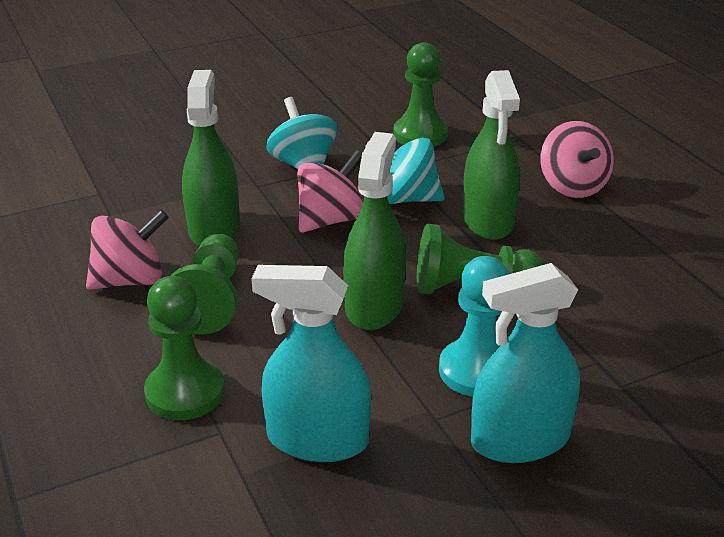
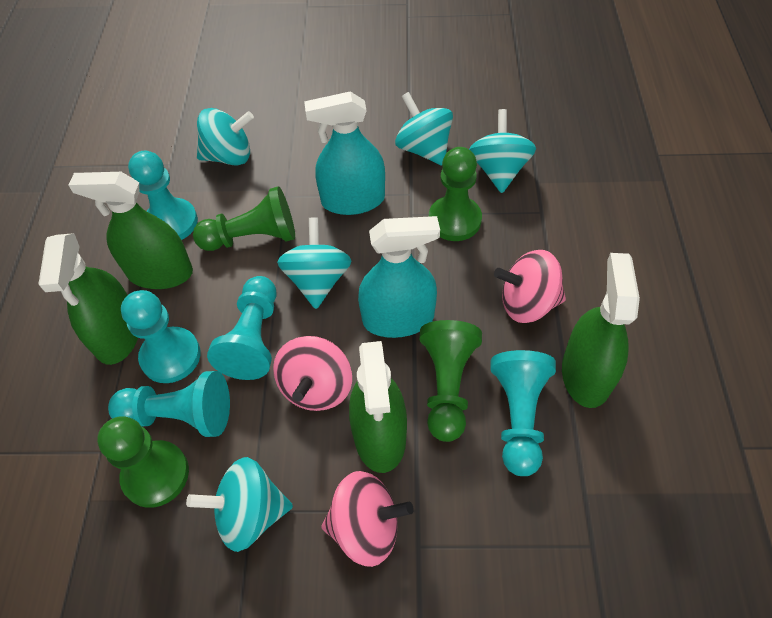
green spray bottle: [182,70,240,246] [343,132,406,330] [462,70,520,240] = 3 -> [38,233,138,365] [68,172,193,289] [349,341,407,473] [562,253,640,408] = 4
turquoise pawn: [439,256,509,397] = 1 -> [108,371,230,437] [121,290,201,383] [128,151,198,240] [207,276,277,380] [490,350,556,476] = 5
turquoise spinning top: [266,97,337,169] [365,137,445,204] = 2 -> [186,457,293,552] [197,108,254,166] [277,218,352,309] [395,92,453,166] [469,109,536,193] = 5

